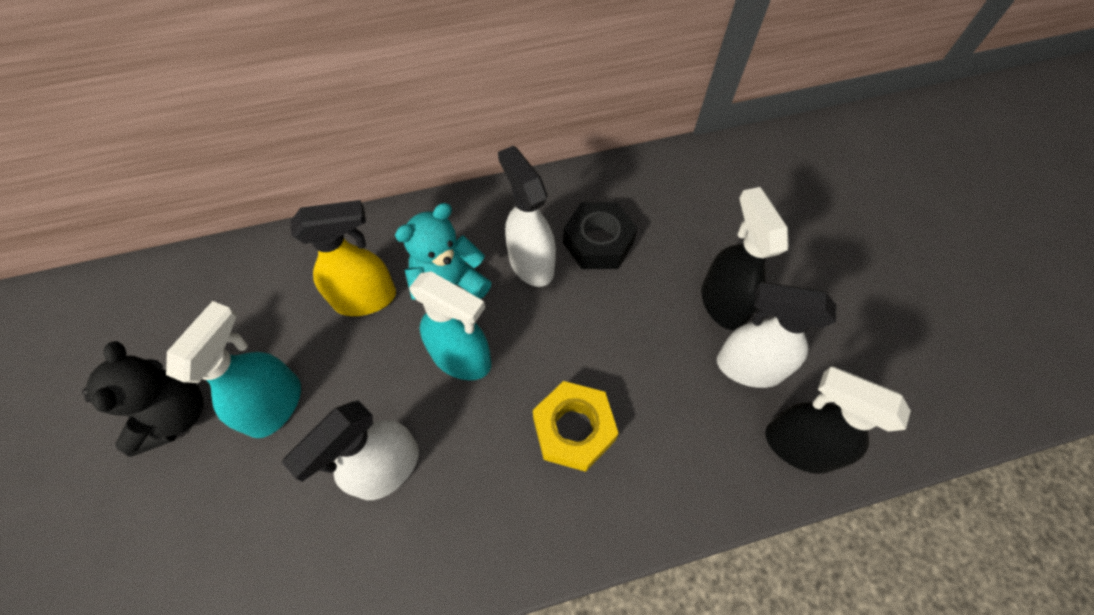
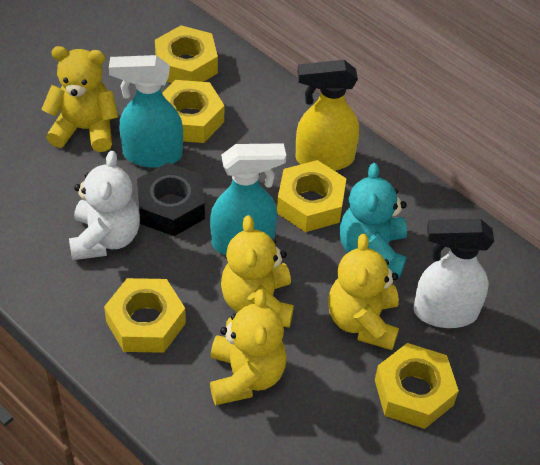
black spray bottle: [702,187,789,330] [765,367,911,474] = 2 -> none = 0
black teddy bear: [82,341,203,457] = 1 -> none = 0
white spray bottle: [282,400,419,500] [498,146,556,287] [717,282,836,388] = 3 -> [413,219,494,328] = 1
white teddy bear: none = 0 -> [69,151,140,260] = 1
yellow nut: [533,381,619,472] = 1 -> [104,278,186,353] [155,25,218,83] [162,80,224,143] [277,160,346,232] [375,343,459,429] = 5
yellow teddy bear: none = 0 -> [41,46,118,152] [210,289,287,405] [221,215,294,328] [328,234,399,350] = 4

